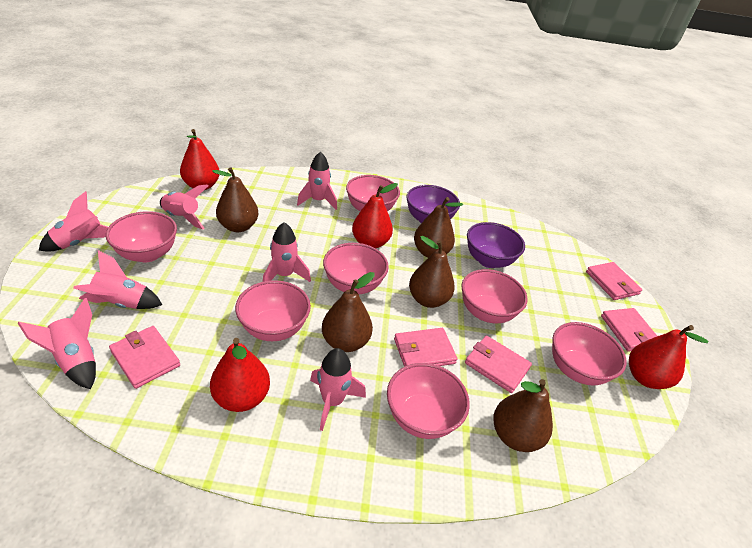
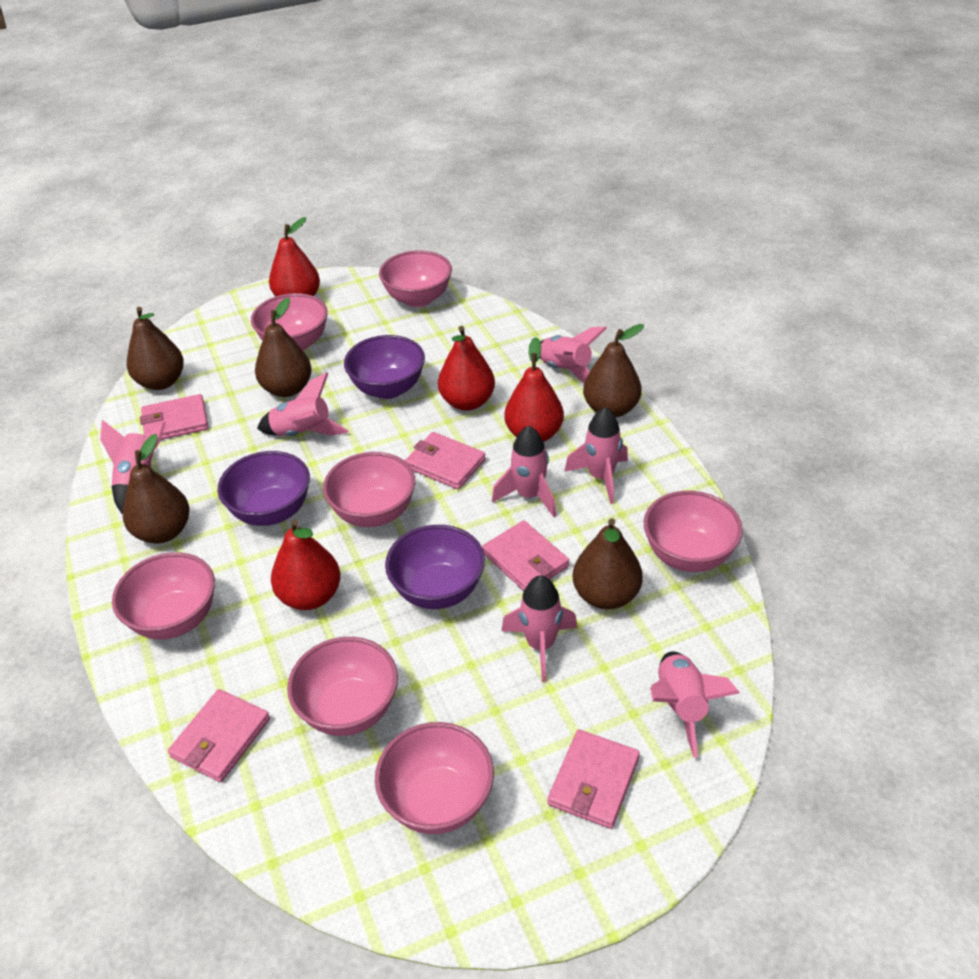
purple bowl: [406,185,460,223] [467,222,525,268] = 2 -> [218,451,310,526] [344,335,425,399] [385,525,485,609] = 3

